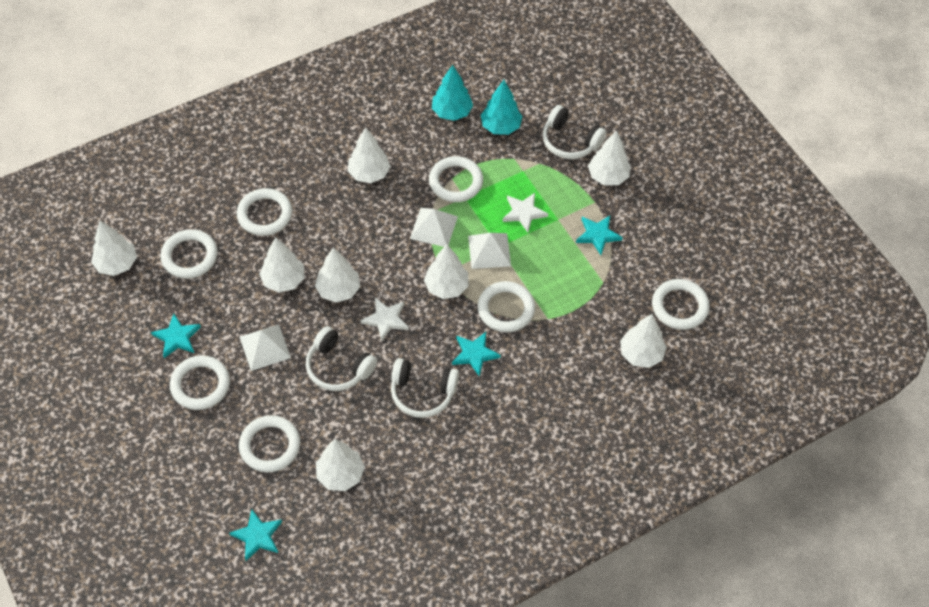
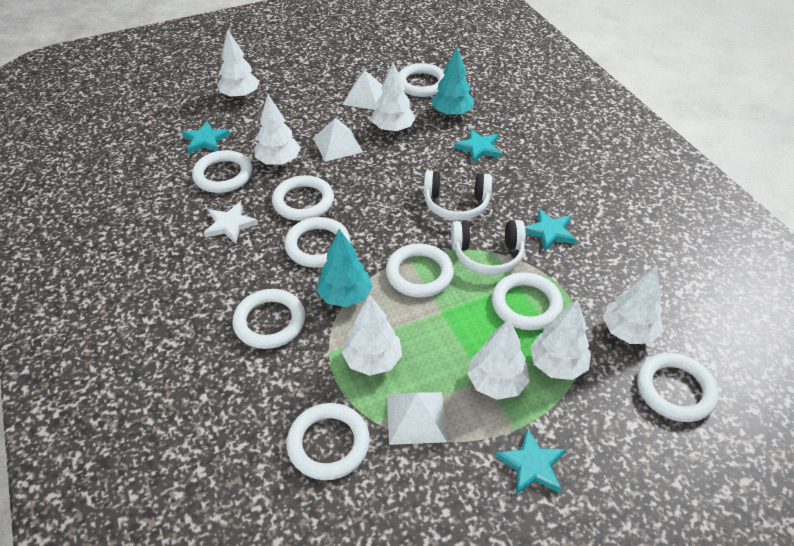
white headphones: [306,326,377,391] [391,358,459,418] [543,105,607,159] = 3 -> [423,170,492,221] [451,220,526,275] = 2
white ring: [161,229,218,279] [170,355,230,410] [237,188,292,236] [239,415,300,473] [429,156,483,202] [477,281,535,333] [652,279,710,330] = 7 -> [192,150,253,193] [232,289,305,349] [272,175,334,221] [284,217,350,268] [286,403,370,480] [386,244,454,297] [399,63,445,97] [492,272,563,330] [637,353,719,422] = 9
white star: [361,298,409,341] [503,193,548,232] = 2 -> [204,202,258,244] = 1
white tree: [91,221,137,276] [259,237,304,293] [315,247,360,303] [316,439,365,491] [348,128,391,183] [424,245,469,299] [588,130,631,185] [620,314,667,368] = 8 -> [217,29,259,99] [255,94,301,165] [342,295,402,376] [372,62,416,132] [467,318,530,400] [530,299,591,380] [603,266,663,344] = 7

